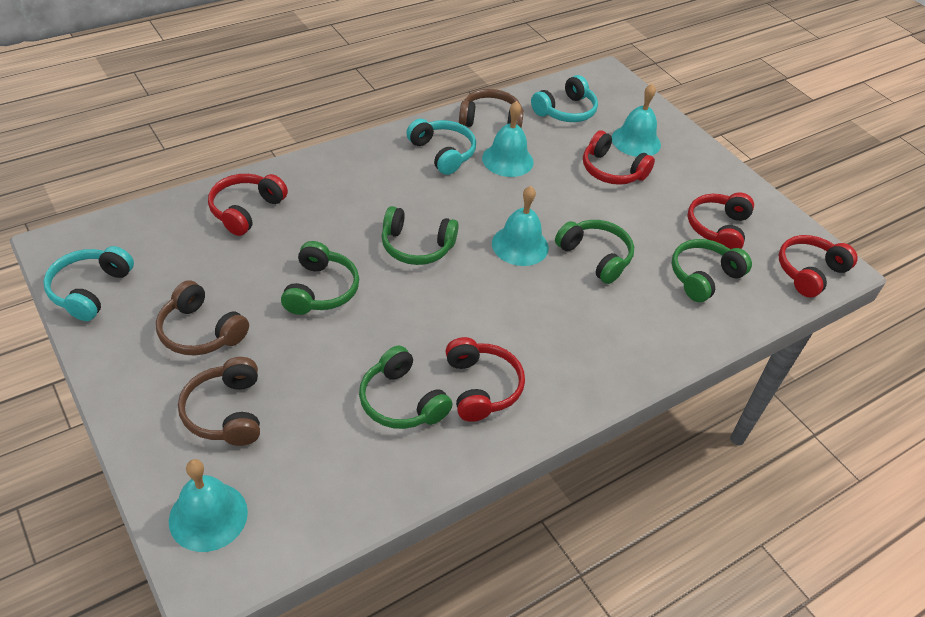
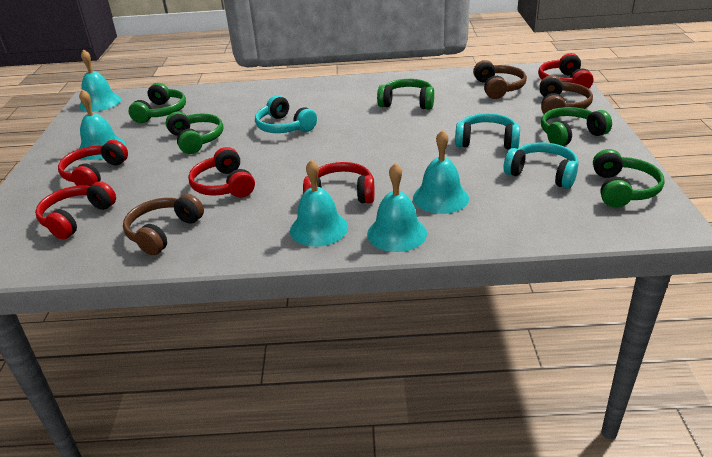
turquoise bell: [169,459,248,552] [482,101,534,177] [492,186,549,266] [612,84,661,157] = 4 -> [79,49,121,112] [79,89,125,160] [290,159,348,247] [367,163,427,252] [413,130,469,214] = 5

